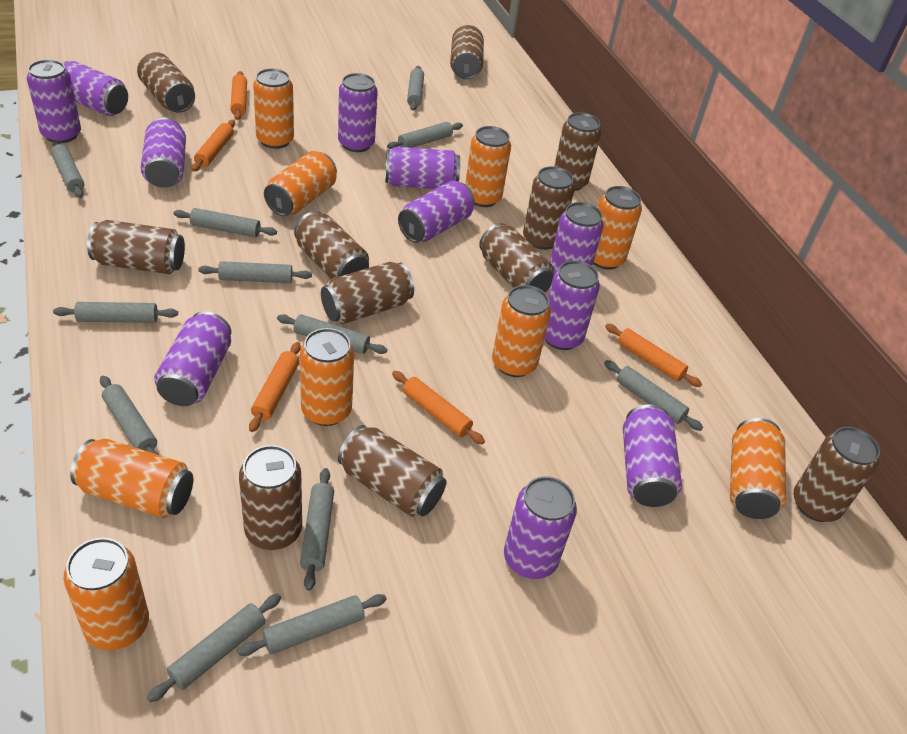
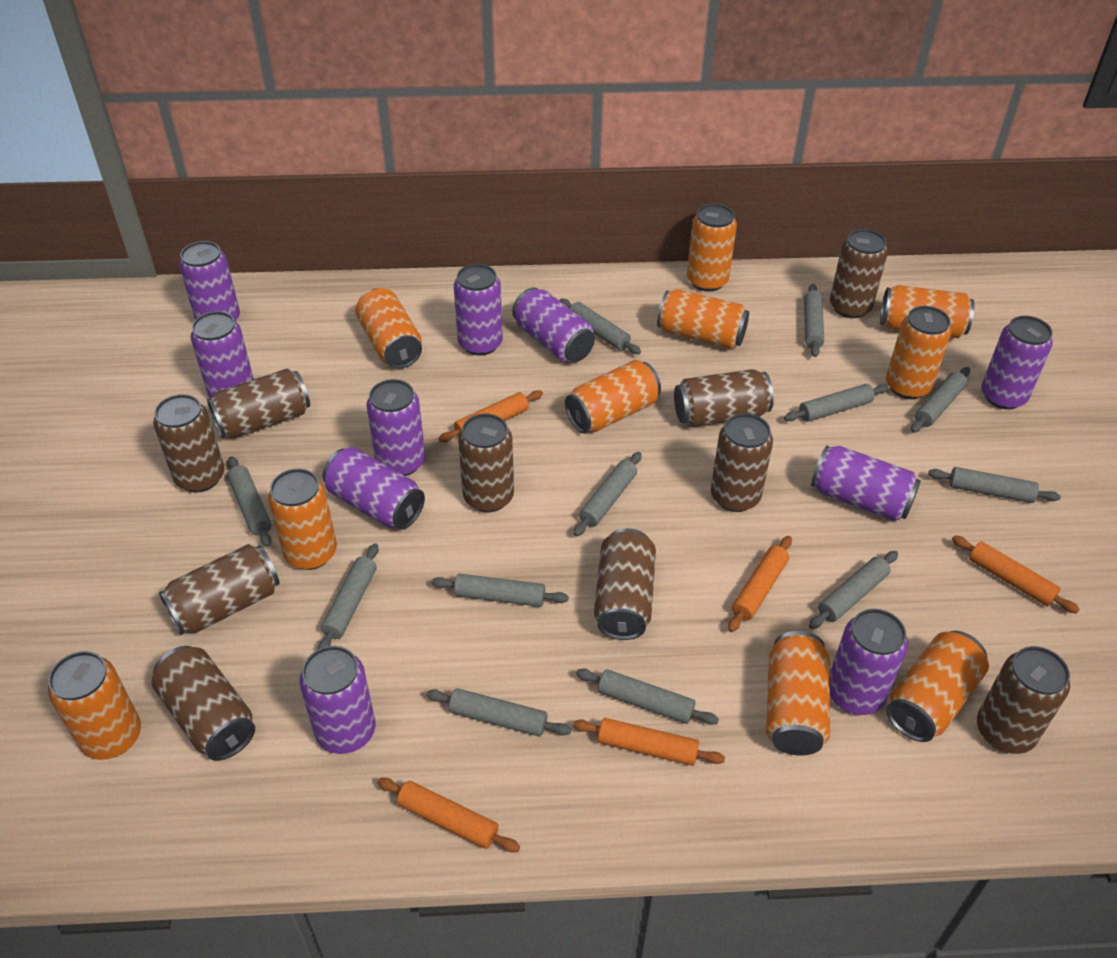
brown can: [87,220,185,274] [137,52,195,113] [239,445,302,550] [294,211,369,279] [321,262,414,324] [338,425,447,517] [450,25,484,80] [479,223,554,292] [523,166,575,250] [554,112,601,191] [793,427,880,522] = 11 -> [151,646,255,761] [153,394,224,492] [159,544,280,635] [207,369,310,438] [458,414,514,512] [594,528,656,640] [674,369,774,427] [711,413,773,512] [830,229,888,318] [977,646,1070,754] = 10
orange can: [63,538,149,650] [70,439,193,518] [253,68,294,149] [264,151,337,216] [300,328,354,426] [465,126,511,207] [492,285,551,377] [593,186,642,270] [730,418,786,519] = 9 -> [48,651,141,760] [268,468,337,570] [355,288,422,369] [565,360,661,433] [657,289,749,349] [687,204,737,292] [766,631,830,756] [880,285,975,338] [886,306,951,399] [886,631,989,742] = 10
purple can: [27,59,81,143] [62,61,128,116] [141,118,186,188] [154,311,231,406] [338,73,378,152] [385,147,460,189] [398,180,475,243] [504,476,577,579] [545,260,600,350] [550,202,604,274] [623,404,682,507] = 11 -> [179,241,240,321] [191,311,254,398] [299,646,376,754] [323,447,425,530] [366,379,425,476] [454,264,503,356] [512,288,595,363] [811,446,921,521] [830,609,908,715] [981,316,1053,410] = 10

